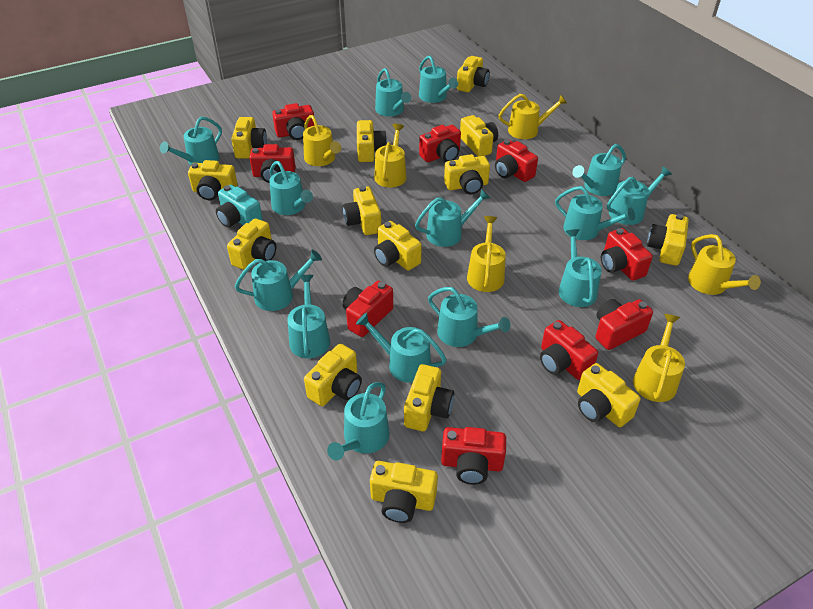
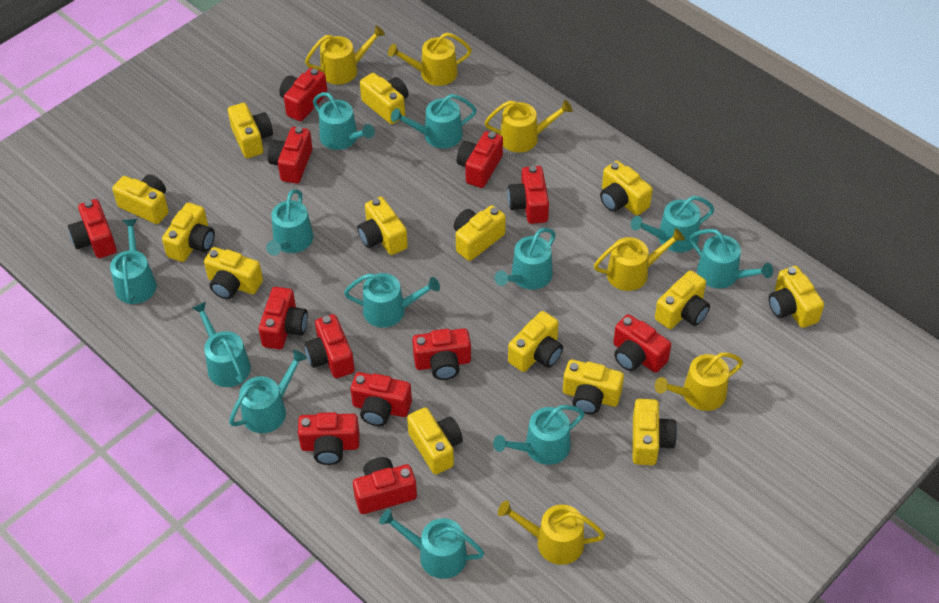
red camera: [249,144,296,183] [272,103,315,140] [343,281,393,337] [419,125,461,162] [441,427,506,485] [495,139,538,182] [540,320,598,380] [596,299,653,350] [601,228,653,281] = 9 -> [68,199,117,258] [259,287,308,349] [268,127,312,183] [279,68,328,121] [298,412,360,465] [304,314,355,378] [351,372,412,426] [353,457,417,514] [412,328,471,380] [457,131,503,188] [507,166,549,224] [613,314,671,373] = 12
turquoise camera: [216,185,263,228] = 1 -> none = 0
turquoise watering can: [160,117,222,165] [235,250,322,311] [269,161,313,215] [287,275,330,358] [327,382,390,460] [356,313,447,383] [375,68,411,116] [415,189,490,247] [419,56,458,103] [428,287,510,347] [555,186,635,240] [558,229,602,307] [572,144,626,196] [607,166,672,225] = 14 -> [110,219,157,304] [192,302,251,387] [229,350,307,433] [266,189,313,256] [313,92,375,150] [344,273,440,328] [379,509,484,579] [391,94,477,148] [493,405,584,465] [495,228,556,290] [631,196,714,252] [690,229,773,288] = 12

